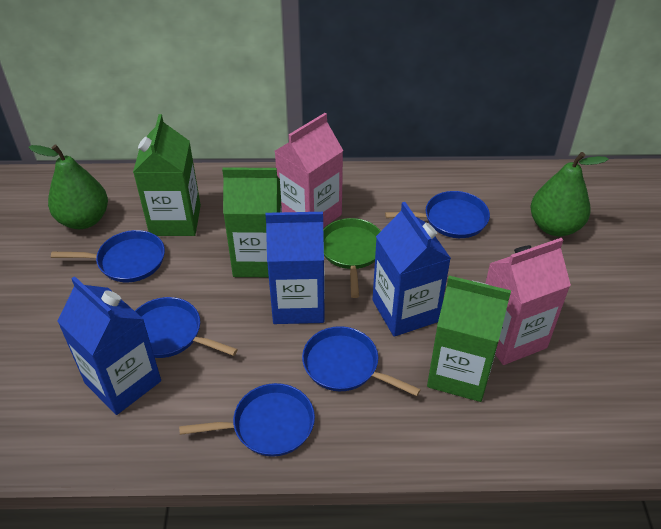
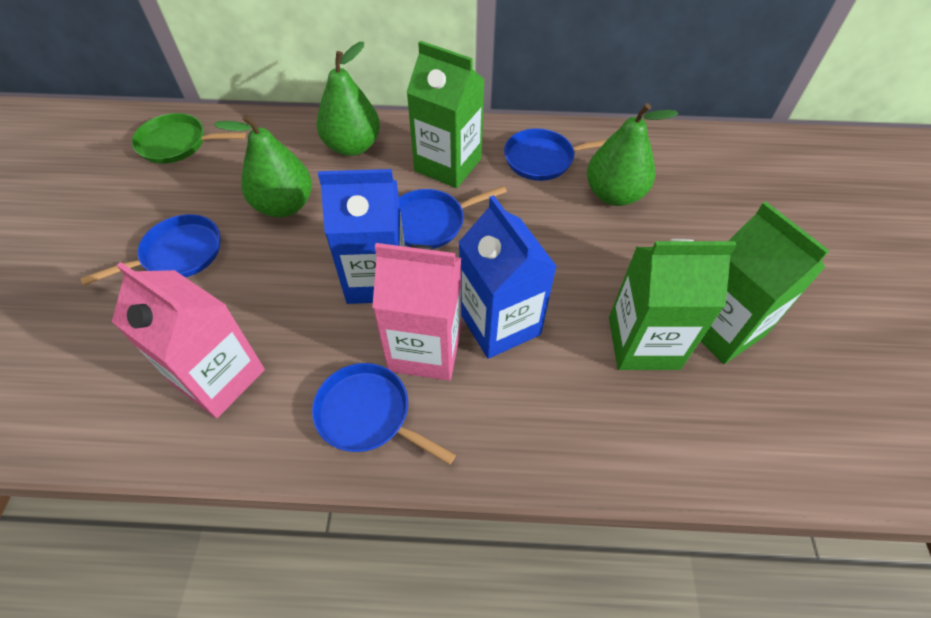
blue carton: [57,276,161,415] [265,212,325,324] [373,202,451,337] = 3 -> [318,169,405,304] [458,195,557,359] = 2
blue pan: [51,230,165,282] [135,297,238,358] [179,383,315,457] [302,326,421,396] [385,191,490,238] = 5 -> [81,214,221,285] [312,363,456,465] [399,186,507,249] [504,128,608,181] = 4
green pear: [29,145,108,229] [530,152,609,236] = 2 -> [214,114,312,217] [316,42,380,156] [587,103,678,206] = 3

